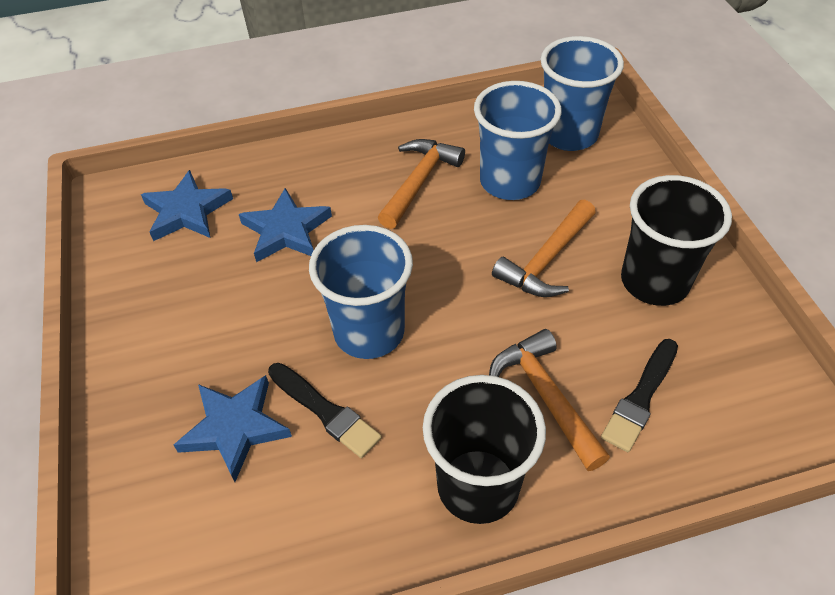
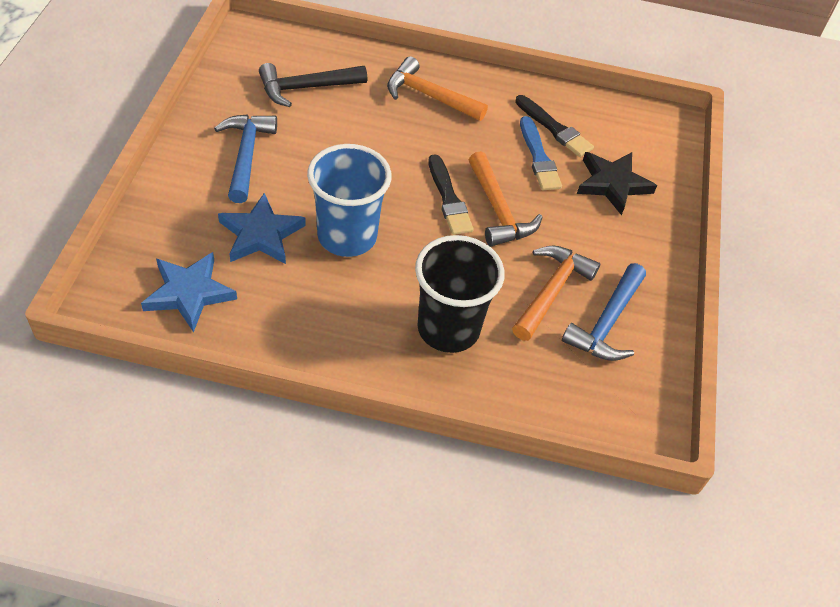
black cup: [423,375,546,524] [621,175,732,306] = 2 -> [415,235,505,353] = 1
black hammer: none = 0 -> [259,63,367,107] = 1
black star: none = 0 -> [577,152,657,215] = 1
blue brush: none = 0 -> [520,116,562,190] = 1
blue cup: [309,225,413,359] [474,81,562,200] [540,36,624,151] = 3 -> [307,144,391,257] = 1
blue hammer: none = 0 -> [214,114,277,203] [562,263,646,361] = 2
blue star: [141,170,233,241] [174,375,292,482] [239,188,332,262] = 3 -> [141,252,237,332] [218,193,306,264] = 2

